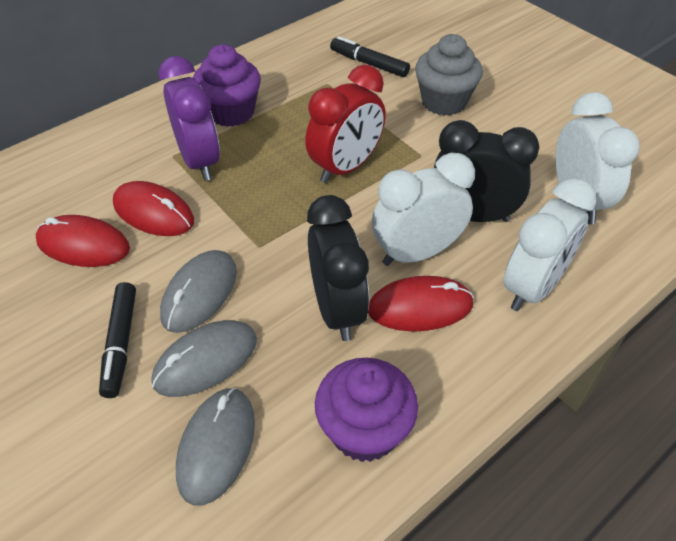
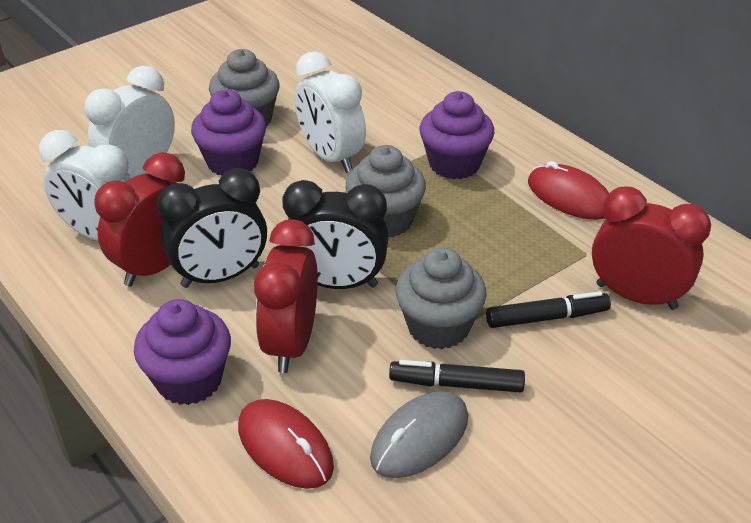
grey cupcake: [415,34,483,116] = 1 -> [209,49,280,126] [346,145,426,237] [396,248,487,349] = 3
grey mouse: [152,320,257,397] [160,250,237,333] [176,387,255,506] = 3 -> [370,391,468,478] = 1
purple clock: [158,56,220,181] = 1 -> none = 0
purple cupcake: [193,44,261,127] [315,358,418,462] = 2 -> [134,299,231,405] [191,89,266,176] [420,91,494,179] = 3
red clock: [305,65,386,183] = 1 -> [94,152,185,287] [254,219,318,373] [592,186,711,310] = 3
red mouse: [35,215,130,267] [113,181,194,236] [368,276,474,331] = 3 -> [238,399,334,489] [528,161,609,220] = 2

